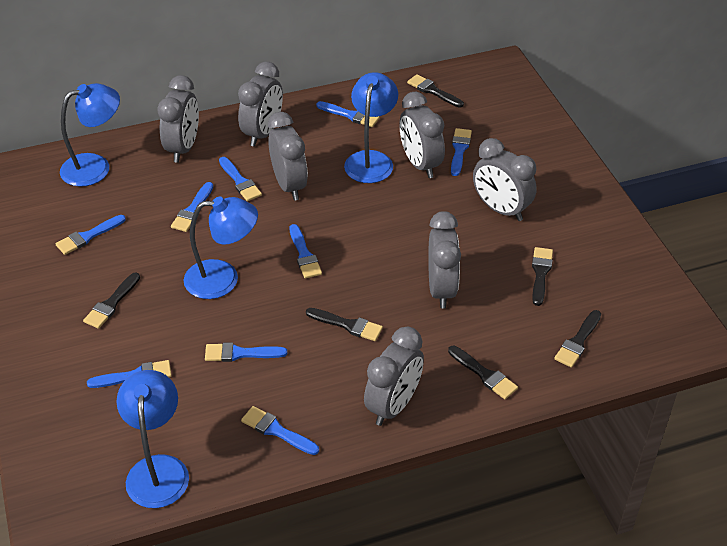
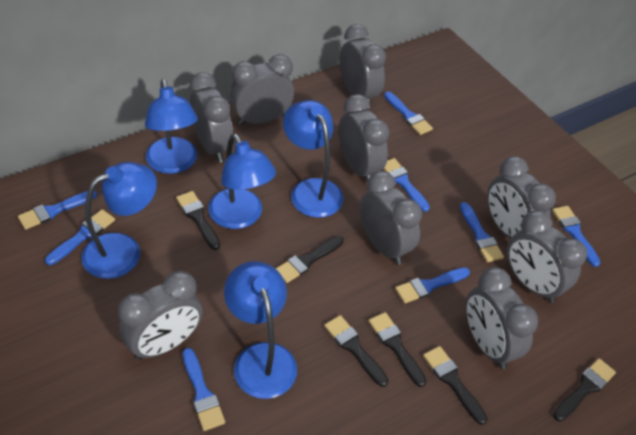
blue brush: [55,215,126,255] [87,360,172,388] [171,182,213,232] [205,343,287,362] [219,157,262,201] [241,406,319,455] [290,224,322,279] [316,101,379,127] [451,128,472,176] = 9 -> [18,190,97,230] [45,209,115,265] [183,348,225,431] [384,91,433,135] [384,158,430,212] [395,267,470,303] [460,202,504,262] [552,206,601,267] = 8
blue lamp: [60,83,120,187] [116,370,189,508] [184,196,258,299] [344,72,398,183] = 4 -> [81,162,157,279] [145,79,198,174] [208,133,276,229] [224,261,297,399] [283,100,343,218] = 5
grey clock: [158,75,199,163] [238,62,283,147] [268,112,308,201] [364,327,424,426] [400,92,445,178] [428,211,461,309] [473,138,537,221] = 7 -> [118,271,203,360] [190,72,233,163] [230,54,294,126] [339,94,389,181] [340,24,386,108] [360,171,422,265] [466,267,538,369] [487,156,556,239] [507,210,587,303] = 9

